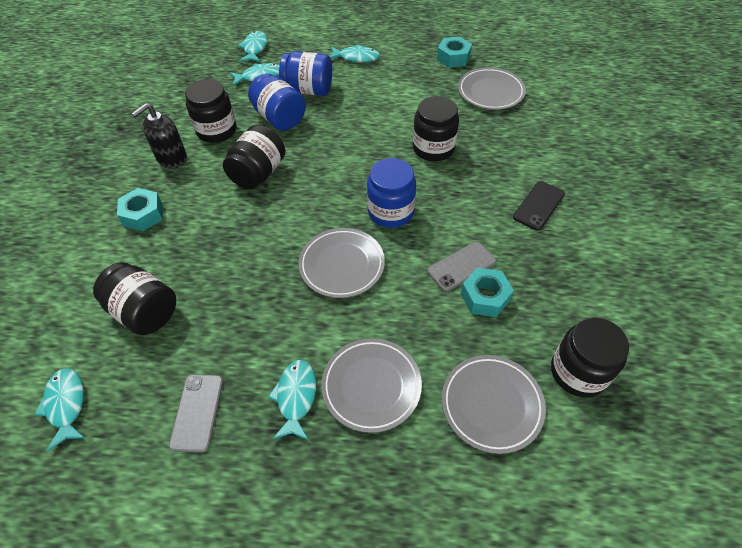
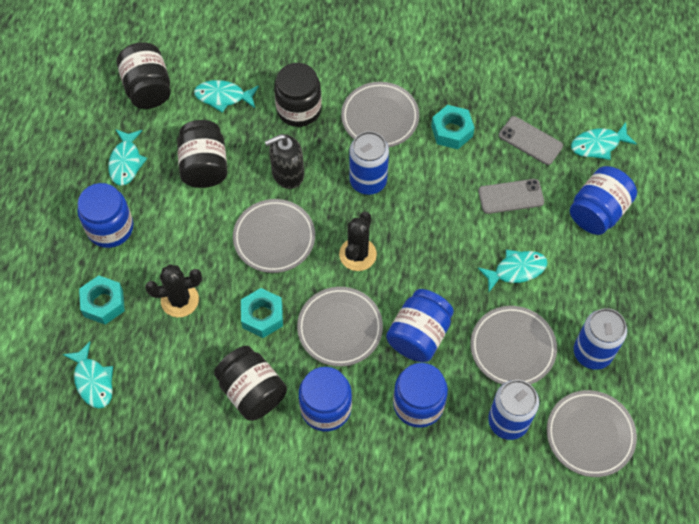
black cactus: none = 0 -> [145,264,202,317] [339,212,377,271] = 2
black jar: [93,262,176,335] [185,79,236,143] [223,125,285,190] [413,96,459,161] [551,317,629,398] = 5 -> [117,42,171,109] [177,120,227,188] [214,346,287,421] [274,63,322,127] = 4
black phone: [513,181,565,231] = 1 -> none = 0
blue can: none = 0 -> [349,131,389,195] [488,380,539,440] [574,308,627,370] = 3
blue jar: [248,74,306,130] [279,51,332,96] [367,158,416,228] = 3 -> [77,183,133,248] [299,367,352,431] [386,289,454,362] [393,363,448,428] [570,166,637,235] = 5
grey plate: [299,228,385,298] [321,338,422,433] [442,355,546,454] [458,67,526,110] = 4 -> [233,199,315,273] [297,287,383,367] [341,82,419,147] [470,306,557,385] [547,390,637,477] = 5

